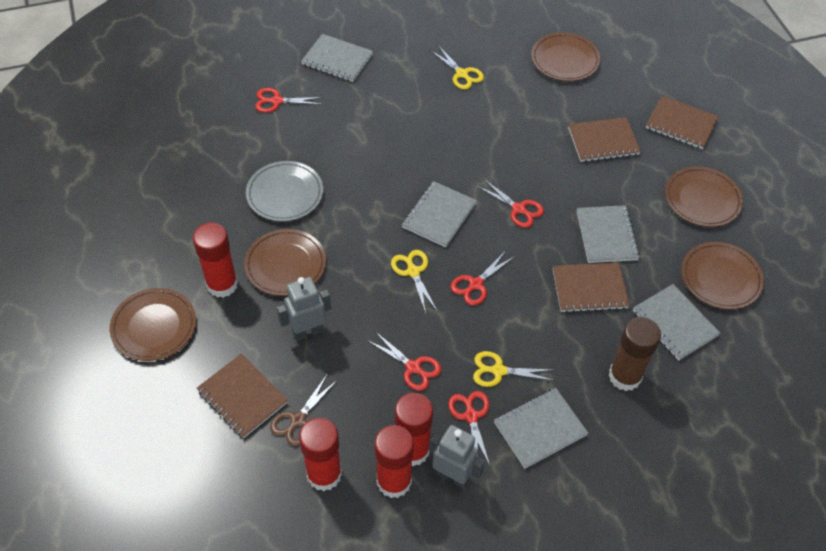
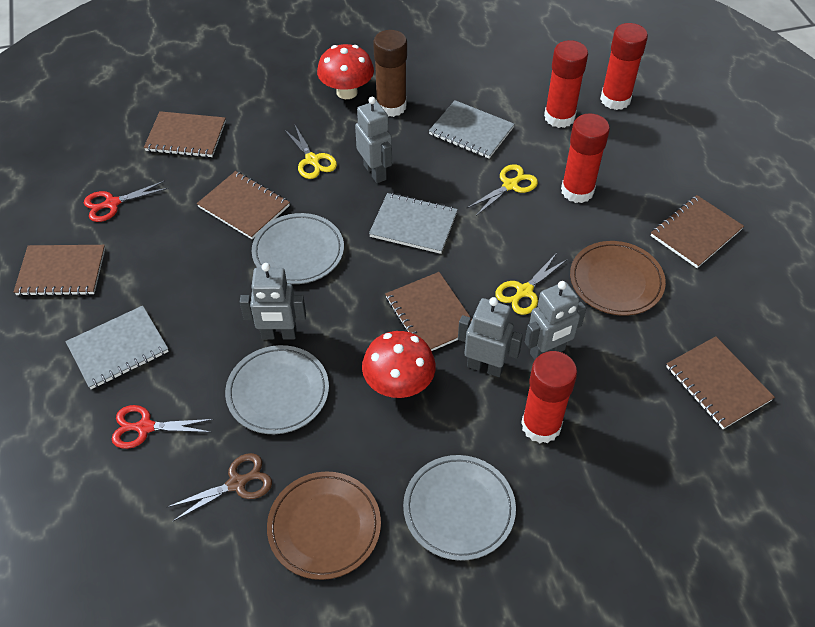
brown notebook: [197,354,288,438] [553,262,630,313] [568,117,641,162] [646,96,719,149] = 4 -> [14,245,105,296] [144,111,226,158] [197,171,290,239] [385,272,472,351] [651,195,744,268] [666,336,775,429] = 6
brown plate: [110,288,196,361] [244,229,326,296] [531,32,601,81] [665,166,743,227] [681,242,764,310] = 5 -> [267,471,381,580] [570,241,666,316] = 2
grey notebook: [301,34,373,82] [402,181,477,247] [494,388,588,468] [577,205,640,263] [633,284,720,360] = 5 -> [66,306,169,389] [369,193,458,254] [429,100,514,158] = 3
grey plate: [246,161,323,222] = 1 -> [225,345,329,434] [252,213,344,284] [403,455,516,561] = 3
grey robot: [277,277,331,341] [429,425,485,489] = 2 -> [240,263,306,339] [355,97,392,183] [458,297,523,377] [525,281,586,360] = 4
red mushroom: none = 0 -> [317,44,374,99] [362,331,436,398] = 2
red scissors: [255,88,323,113] [367,332,441,391] [448,391,491,468] [451,252,515,306] [477,179,544,228] = 5 -> [84,181,169,222] [112,405,214,449] = 2

